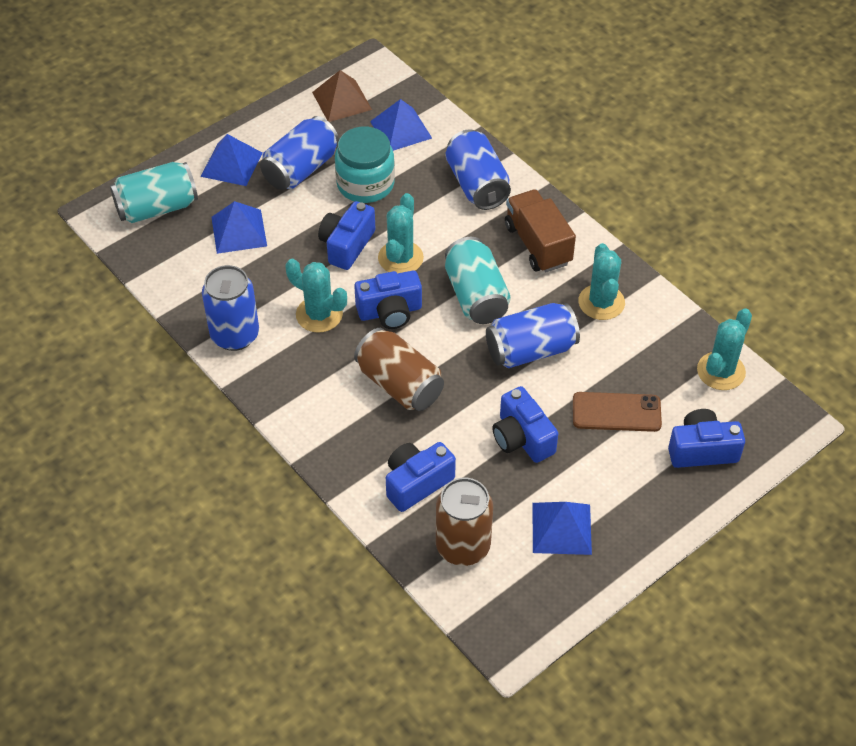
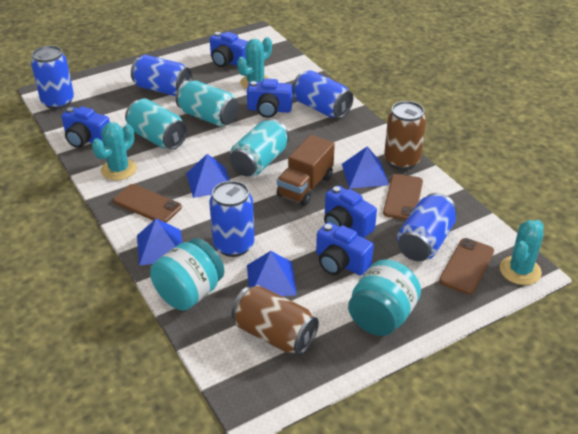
blue can: [202,265,259,351] [260,116,339,190] [446,129,511,210] [486,303,580,368] = 4 -> [31,46,74,109] [131,55,192,96] [209,181,255,257] [293,70,353,118] [397,193,457,261] = 5
brown phone: [573,392,662,432] = 1 -> [113,184,182,223] [383,174,423,220] [439,238,494,294] = 3
brown pyramid: [312,70,372,122] = 1 -> none = 0
turquoise cactus: [285,259,347,333] [378,193,424,273] [578,243,625,320] [697,309,752,390] = 4 -> [92,122,137,180] [237,37,272,89] [500,220,544,285] = 3
turquoise can: [110,162,198,223] [445,237,510,324] = 2 -> [125,99,187,149] [176,80,239,127] [230,119,289,176] = 3
turquoise jar: [335,127,395,203] = 1 -> [150,238,224,311] [348,260,421,336] = 2

